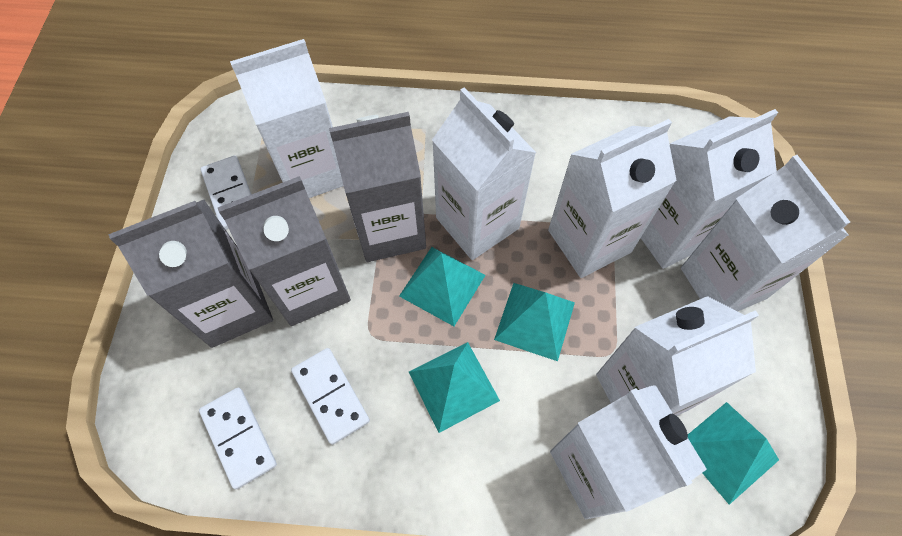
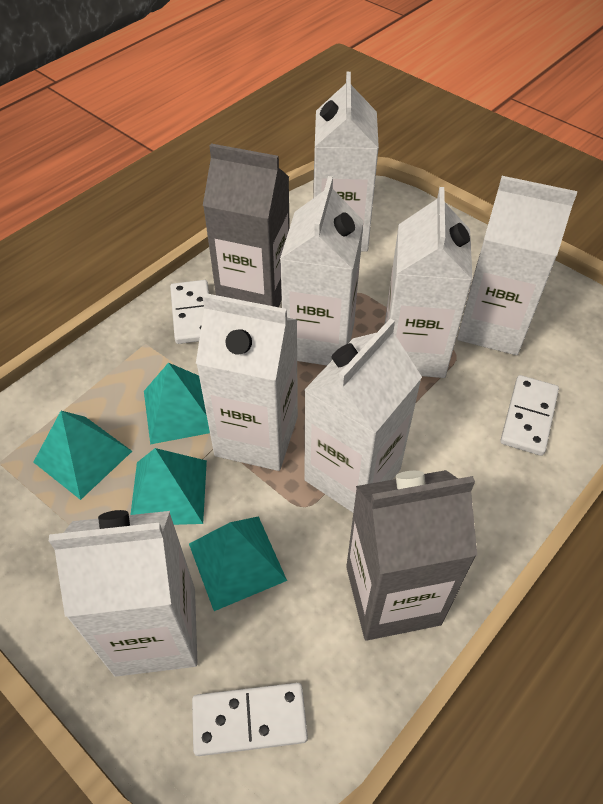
grey carton: [109,199,273,348] [218,176,351,326] [329,112,426,262] = 3 -> [203,144,290,307] [346,470,477,641] = 2

